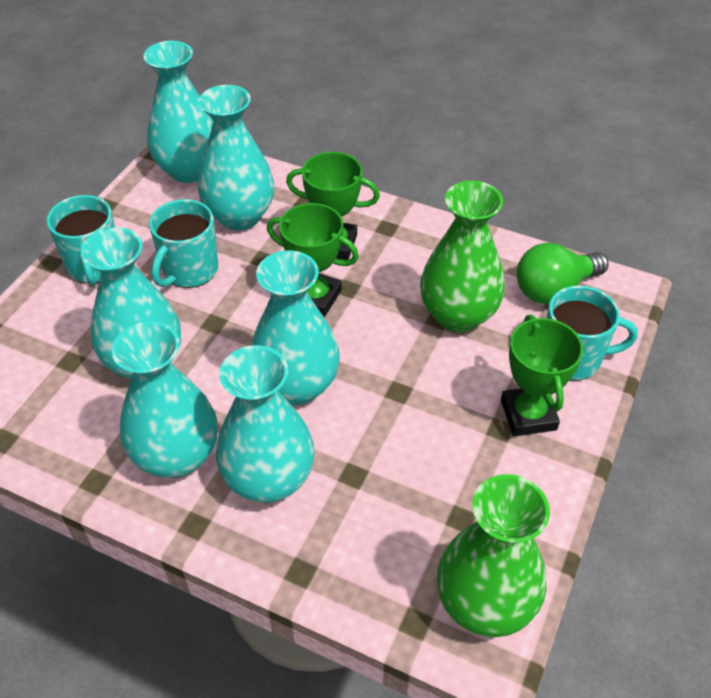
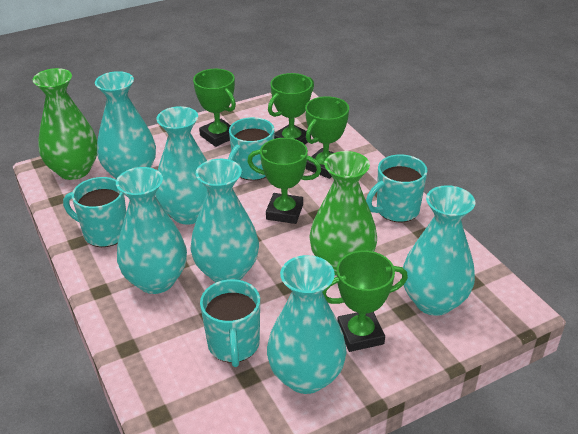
green light bulb: [517,243,609,304] = 1 -> none = 0
green trophy: [267,203,359,317] [286,152,380,260] [501,315,583,436] = 3 -> [193,69,236,147] [247,138,321,224] [268,73,314,144] [305,96,349,179] [323,250,408,352] = 5
turquoise mug: [46,195,115,285] [149,199,218,288] [547,285,638,381] = 3 -> [63,177,126,247] [200,279,260,367] [228,117,275,181] [366,154,428,222] = 4

